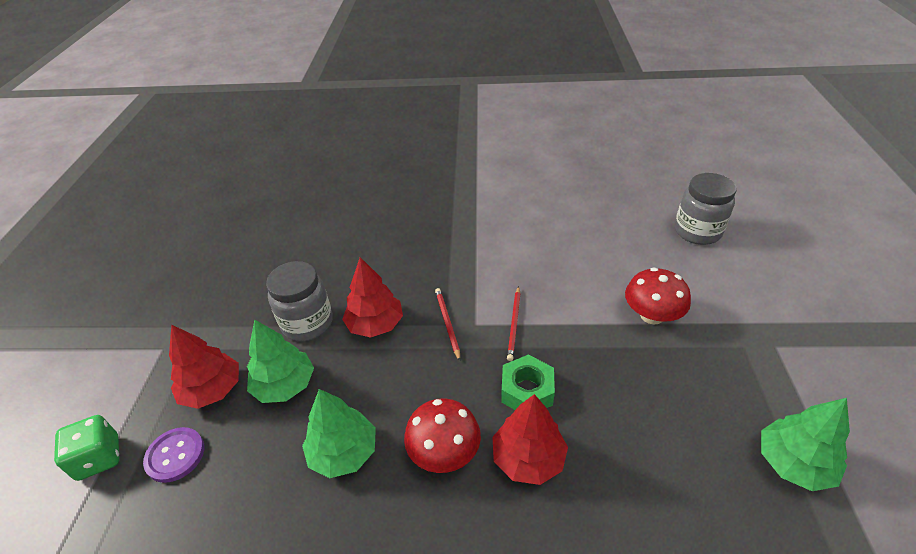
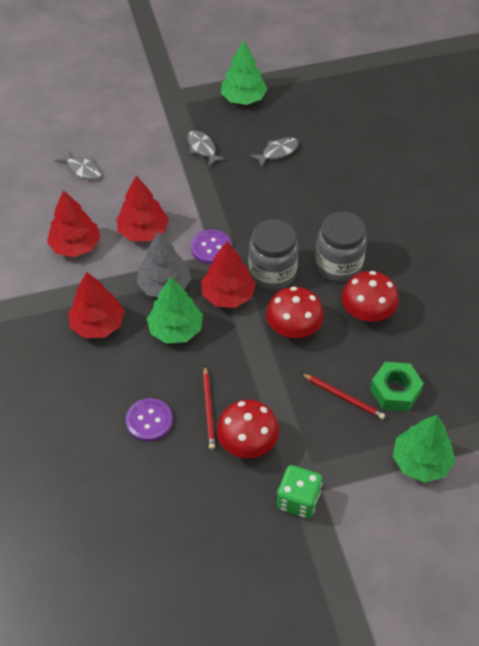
grey fish: none = 0 -> [55,150,101,180] [187,130,226,167] [250,137,299,168] = 3
grey tree: none = 0 -> [137,232,191,297] = 1
purple button: [143,427,204,483] = 1 -> [126,398,173,442] [191,229,232,264] = 2
red mushroom: [404,398,481,473] [625,268,691,324] = 2 -> [217,400,279,458] [266,286,324,338] [342,271,399,322] = 3
red tree: [169,325,239,409] [342,257,403,338] [492,394,568,485] = 3 -> [47,190,100,257] [68,272,124,338] [116,176,169,241] [201,241,256,308] = 4

